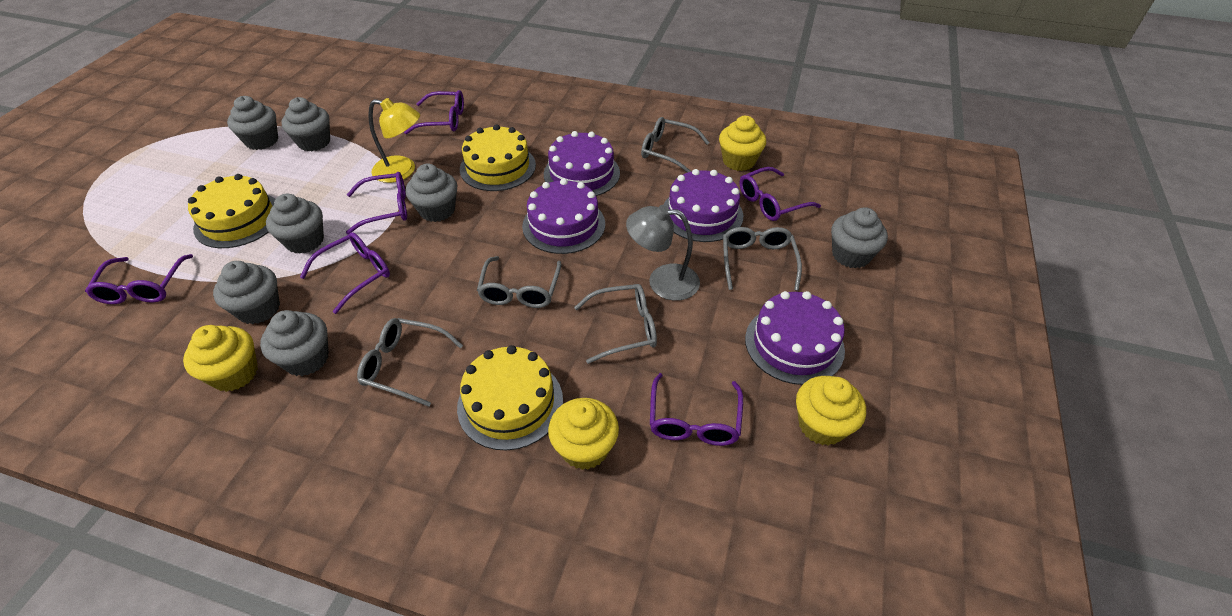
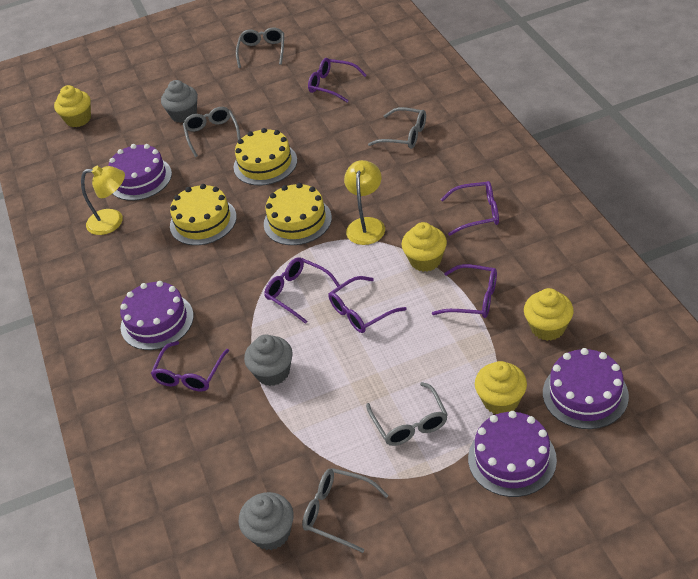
grey cupcake: [213,261,280,324] [227,96,278,150] [260,310,329,376] [266,194,324,254] [281,97,330,151] [406,164,457,222] [831,207,888,268] = 7 -> [161,80,198,123] [239,492,294,550] [244,335,293,386] = 3
grey lamp: [626,205,700,301] = 1 -> none = 0
yellow lamp: [368,98,420,183] = 1 -> [81,166,125,235] [344,160,385,245] = 2

